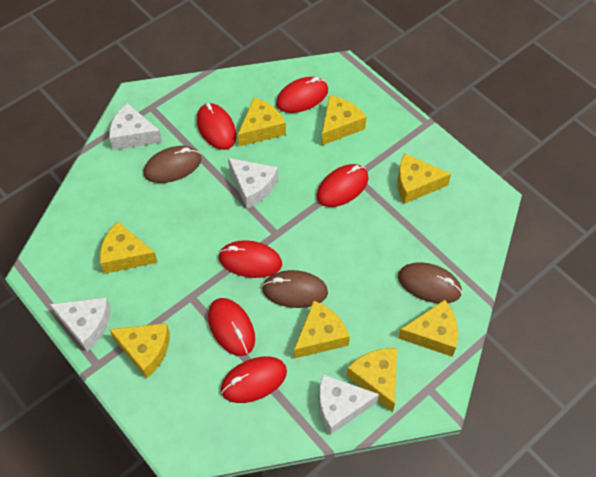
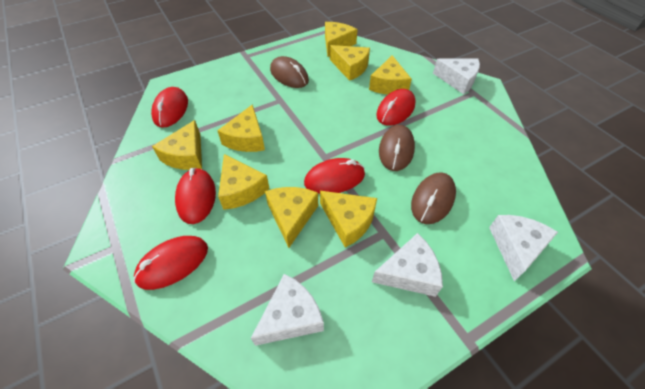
red mouse: [197,103,236,150] [208,298,255,356] [218,240,282,278] [221,356,287,403] [276,77,328,113] [317,164,369,207] = 6 -> [134,236,208,290] [151,87,188,128] [175,168,216,224] [304,158,365,194] [376,89,416,126] = 5

